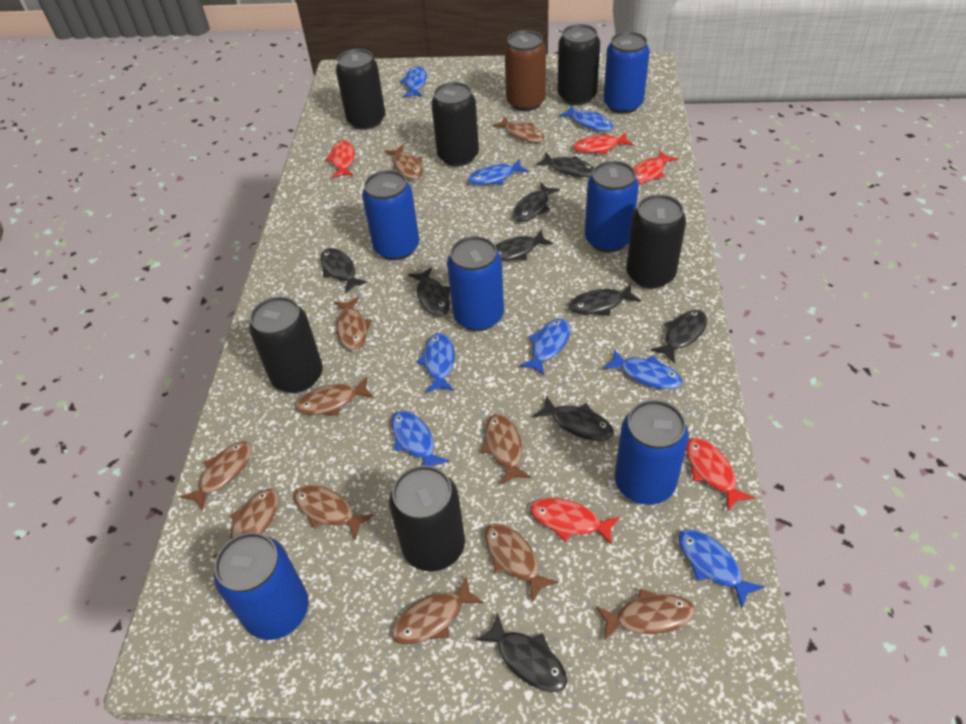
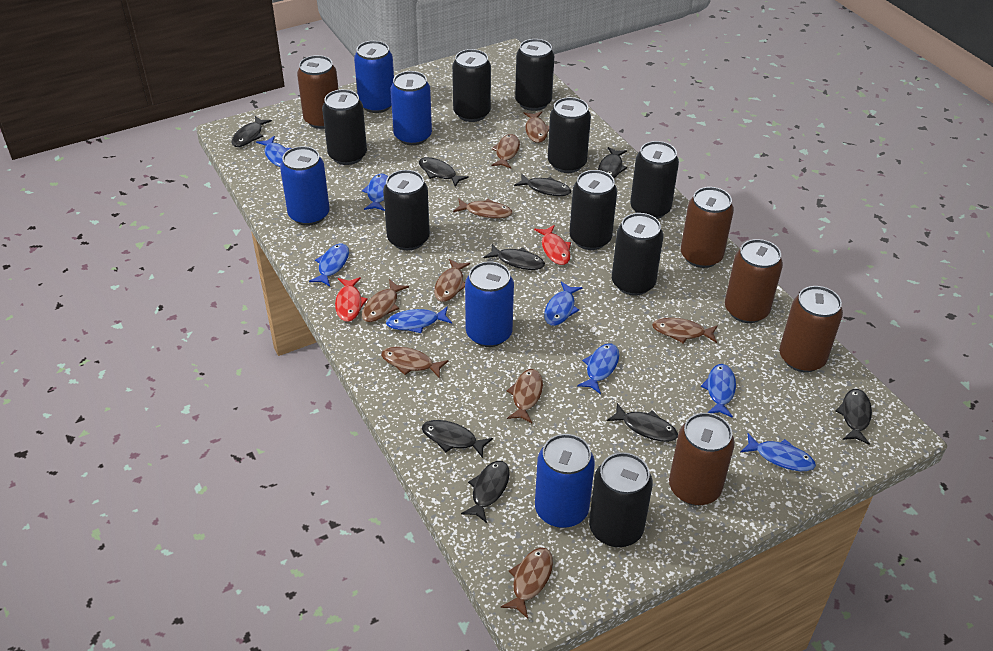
black can: [249,296,323,393] [336,49,385,130] [389,465,465,572] [431,82,479,166] [558,24,600,105] [626,194,686,289] = 6 -> [322,89,367,165] [383,170,430,250] [452,49,491,122] [515,39,554,111] [548,97,591,173] [569,170,617,250] [589,452,653,547] [612,213,663,296] [630,141,679,219] = 9
blue can: [214,532,309,640] [362,170,419,260] [447,236,504,331] [585,161,639,252] [604,32,650,114] [615,400,689,505] = 6 -> [280,146,330,226] [354,41,394,113] [391,71,432,145] [465,261,514,347] [535,434,595,528] = 5
brown can: [505,30,546,111] = 1 -> [297,55,339,129] [669,413,735,506] [681,187,734,268] [725,239,783,323] [779,286,843,372] = 5
brown fish: [180,442,252,512] [213,489,279,557] [294,485,373,540] [295,377,374,416] [334,297,372,350] [384,144,423,180] [392,576,484,645] [482,414,531,485] [485,523,558,602] [492,116,545,143] [596,589,695,641] = 11 -> [362,279,409,322] [381,346,449,378] [434,259,470,302] [453,198,512,218] [491,134,520,169] [500,547,553,619] [507,369,543,423] [523,112,549,143] [652,318,718,344] = 9
red fish: [326,140,355,178] [530,498,620,545] [573,133,633,154] [634,150,678,184] [686,438,755,511] = 5 -> [335,277,368,322] [534,225,571,265] = 2

